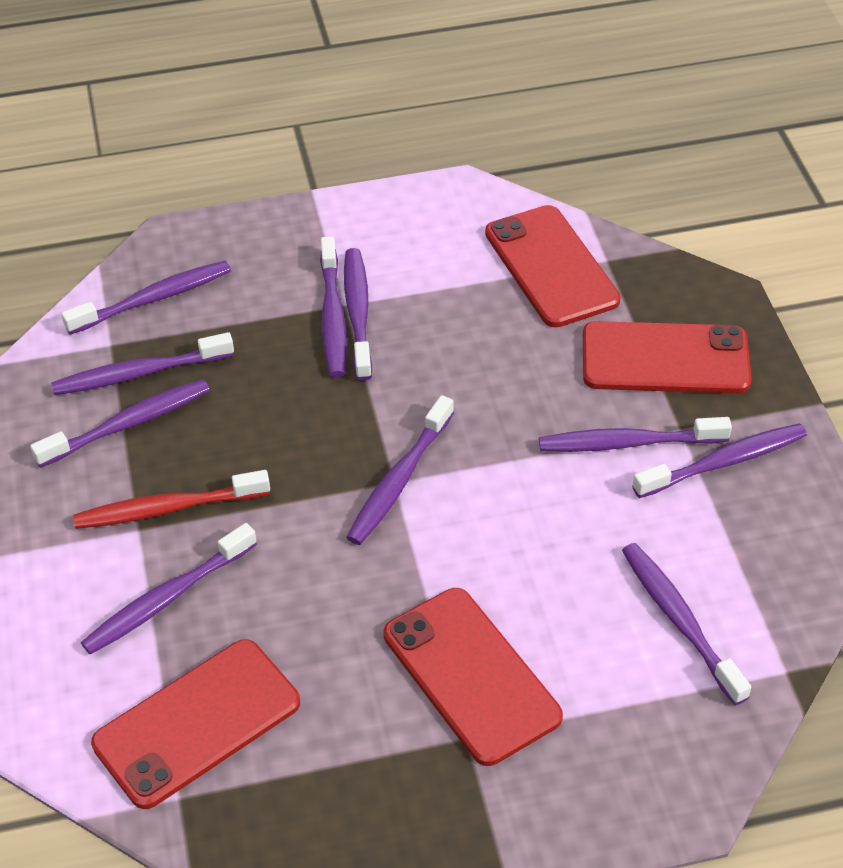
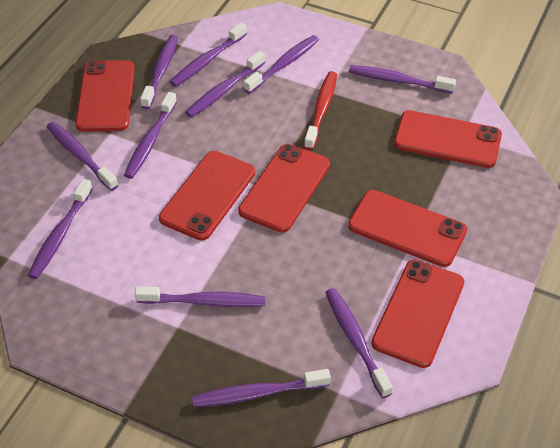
purple toothbrush: [30,379,210,468] [51,332,234,395] [61,261,231,335] [81,523,257,655] [320,236,347,377] [344,248,372,381] [346,395,454,545] [539,417,732,452] [622,543,751,705] [632,423,807,498] = 10 -> [28,179,93,279] [47,122,118,191] [124,92,177,179] [135,286,265,307] [140,35,178,109] [170,23,247,87] [185,51,266,117] [192,369,331,407] [244,35,319,94] [325,288,393,398] [349,65,456,94] = 11
red phone: [91,639,300,809] [384,588,563,766] [485,205,621,327] [583,321,752,393] = 4 -> [75,60,135,132] [159,151,255,241] [238,144,330,233] [348,190,467,267] [371,260,464,368] [394,110,502,168] = 6

